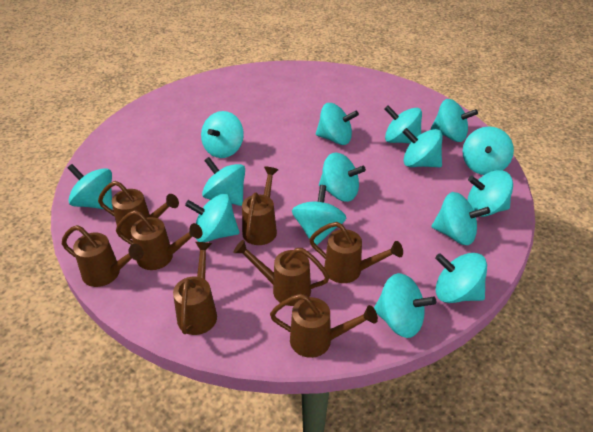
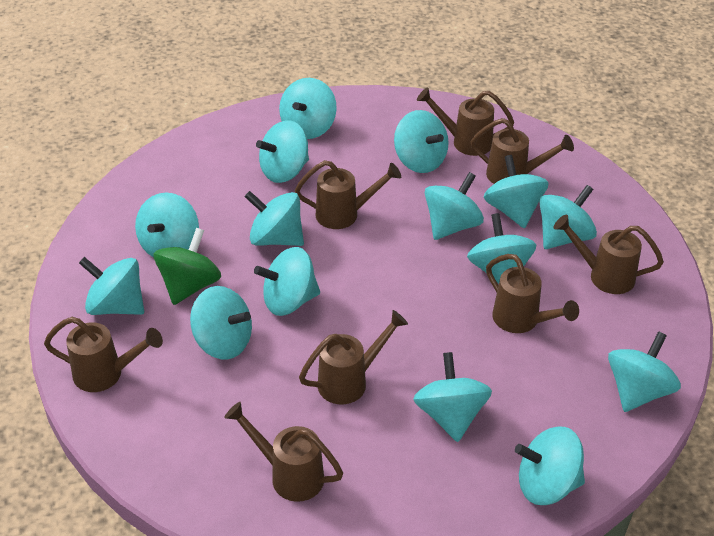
green spinning top: none = 0 -> [154,228,221,305] = 1

